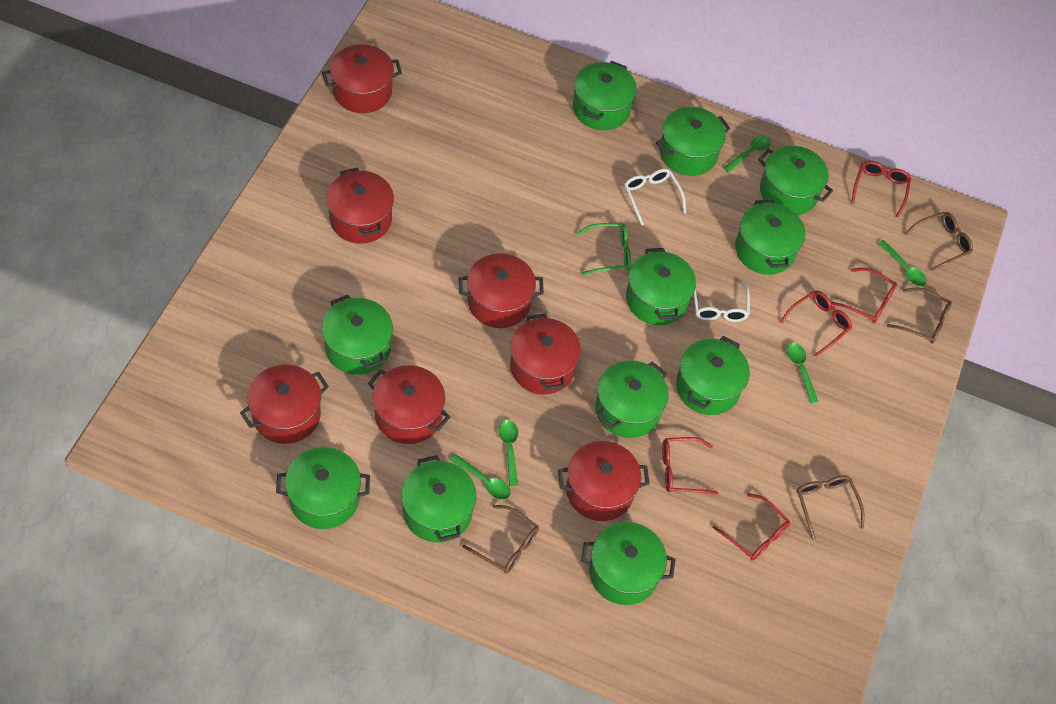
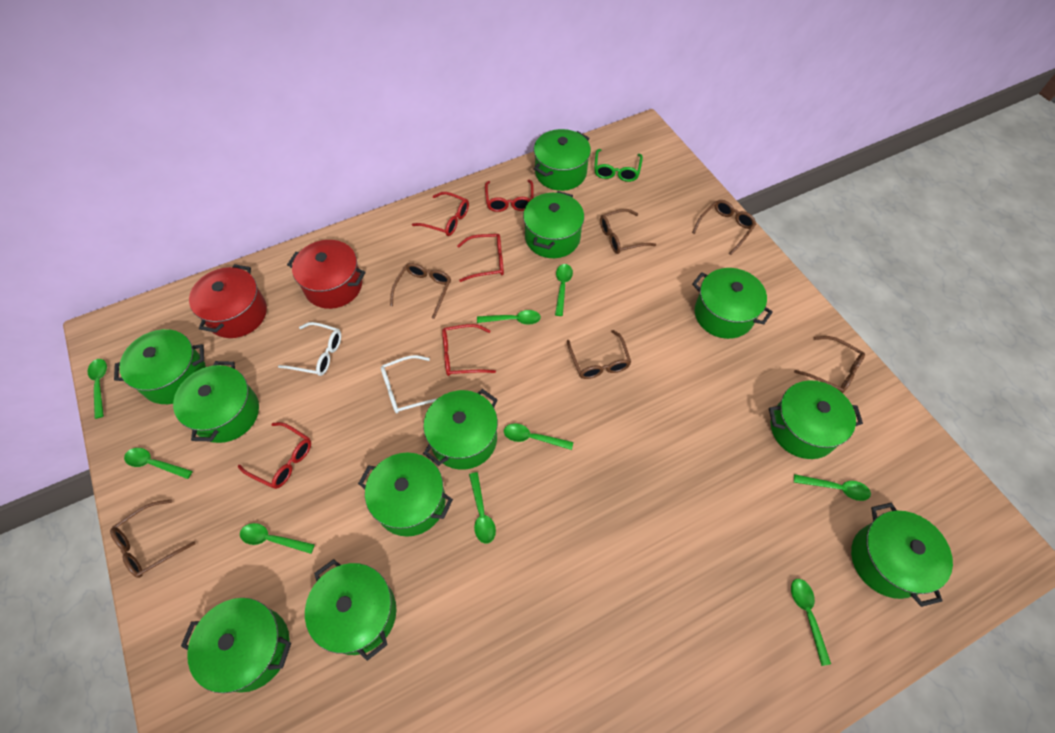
brown glasses: [462,505,539,573] [797,475,864,540] [887,288,952,344] [905,212,973,271] = 4 -> [110,499,195,578] [390,263,451,319] [567,330,631,379] [600,209,656,254] [692,200,756,255] [794,336,865,393] = 6
green spoon: [450,454,511,500] [499,420,518,486] [723,135,771,173] [787,343,818,403] [878,240,927,287] = 5 -> [88,359,107,419] [124,448,193,479] [240,523,315,554] [469,472,496,544] [477,310,541,325] [504,423,573,450] [555,264,573,316] [791,579,831,666] [794,474,871,501] = 9
red pot: [240,365,329,444] [322,44,402,113] [326,168,394,244] [368,365,450,444] [459,253,544,328] [510,314,581,395] [558,441,650,521] = 7 -> [189,264,267,338] [287,240,366,309] = 2

